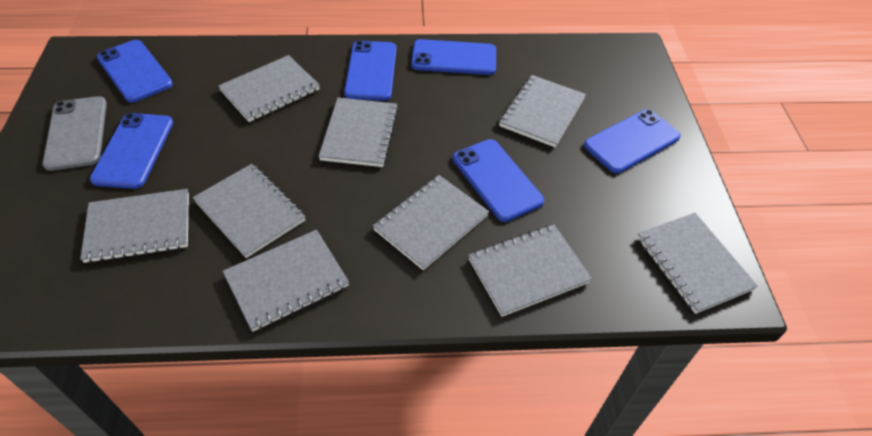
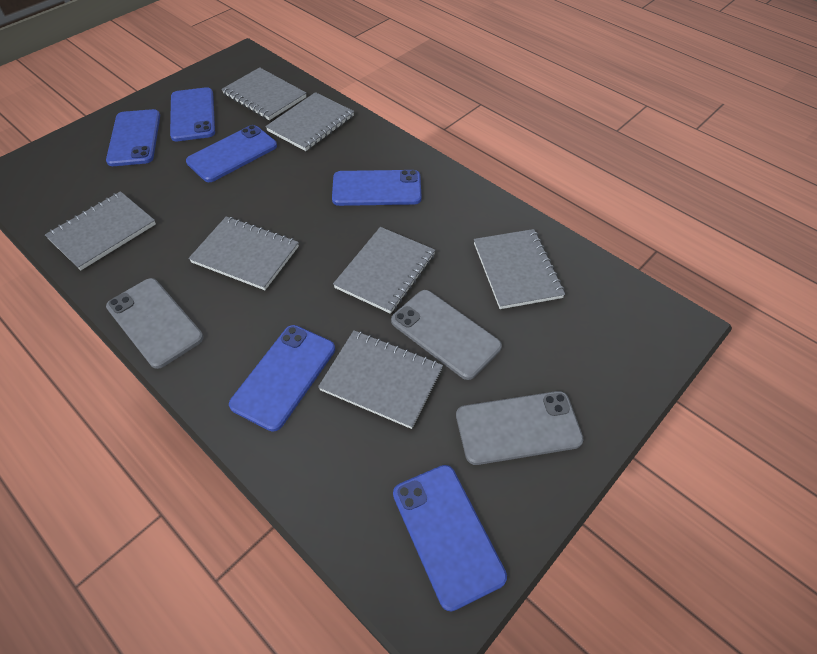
grey notebook: [80,189,189,263] [193,164,306,258] [218,55,320,122] [223,230,349,332] [318,97,398,167] [373,175,489,270] [468,225,592,317] [499,75,586,147] [637,213,758,314] = 9 -> [45,191,156,270] [188,216,299,290] [221,67,306,120] [265,92,354,151] [318,330,443,429] [333,227,435,314] [474,229,565,309] = 7
grey phone: [42,96,107,171] = 1 -> [106,278,204,369] [391,290,502,380] [456,391,584,465] = 3

